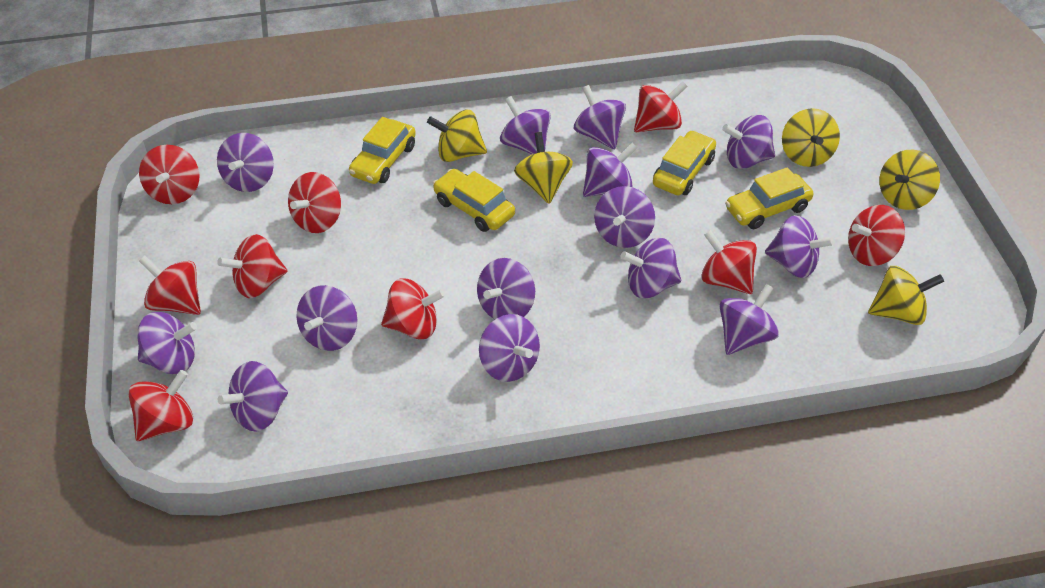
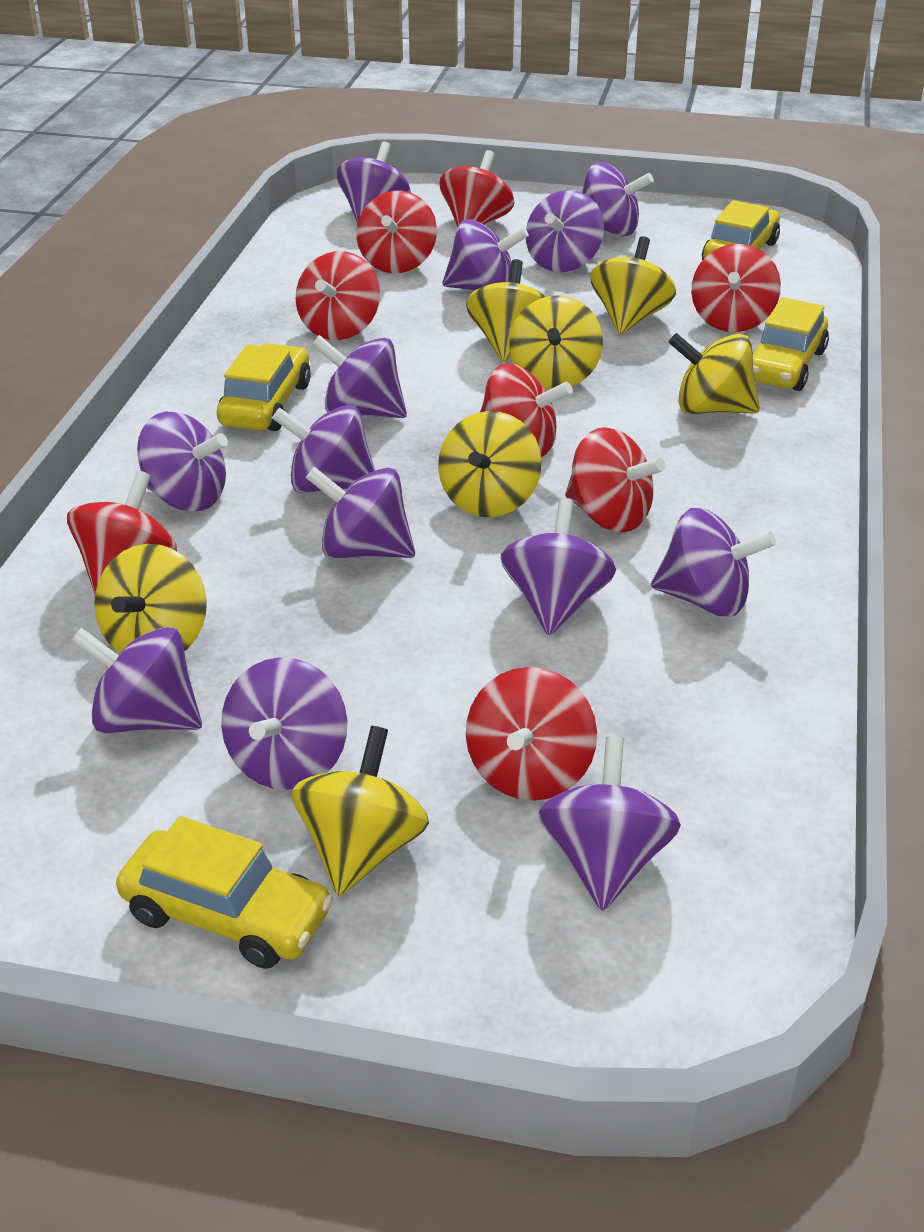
purple spinning top: [137,312,197,374] [217,133,274,192] [218,361,288,432] [296,285,357,351] [477,258,535,320] [479,314,540,382] [500,96,551,154] [574,85,626,149] [583,142,637,197] [594,186,655,248] [620,238,681,298] [720,284,779,355] [722,115,775,169] [765,215,835,278] = 14 -> [71,627,202,733] [137,412,228,511] [221,657,347,790] [272,405,375,494] [305,467,415,559] [312,335,407,418] [337,141,411,224] [443,219,529,290] [501,498,616,635] [526,190,604,272] [538,736,681,911] [582,162,654,236] [651,508,776,617] = 13
red spinning top: [128,370,193,441] [139,145,199,204] [139,256,201,315] [217,234,287,298] [288,172,341,233] [381,278,445,339] [634,81,688,132] [701,230,757,294] [848,205,905,266] = 9 -> [67,471,177,594] [295,251,380,340] [356,191,437,273] [440,150,514,227] [466,667,597,801] [480,364,573,457] [565,427,666,532] [691,244,781,332] = 8
yellow spinning top: [427,110,487,162] [514,132,573,204] [782,108,840,167] [868,266,944,325] [879,149,940,210] = 5 -> [94,544,207,654] [292,726,429,896] [438,411,542,517] [466,259,546,362] [509,295,603,389] [590,236,676,335] [668,333,760,414] = 7

